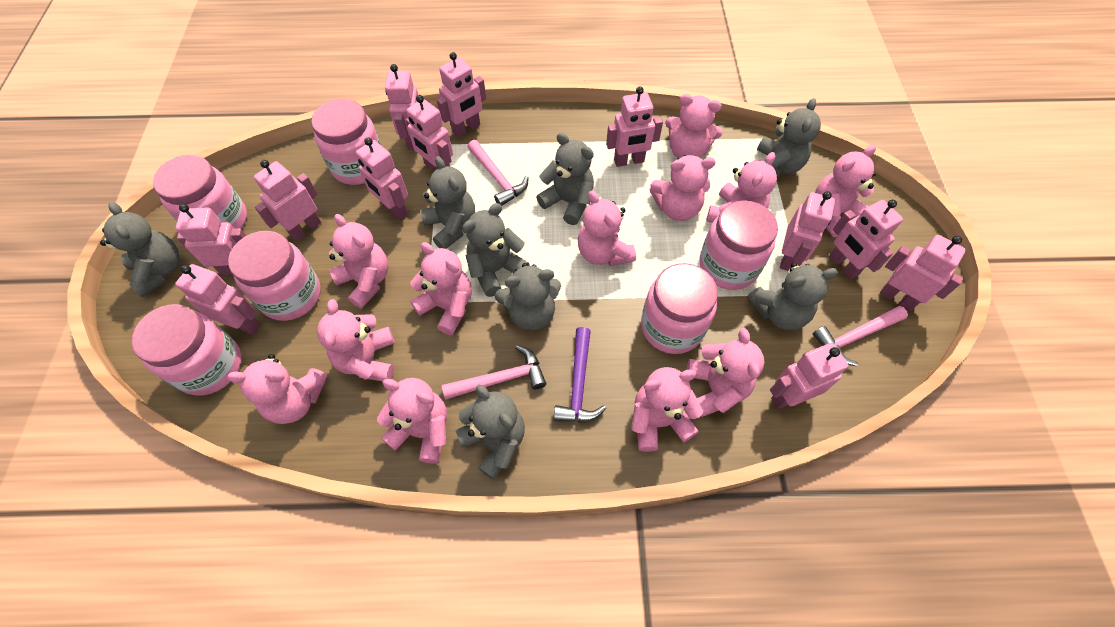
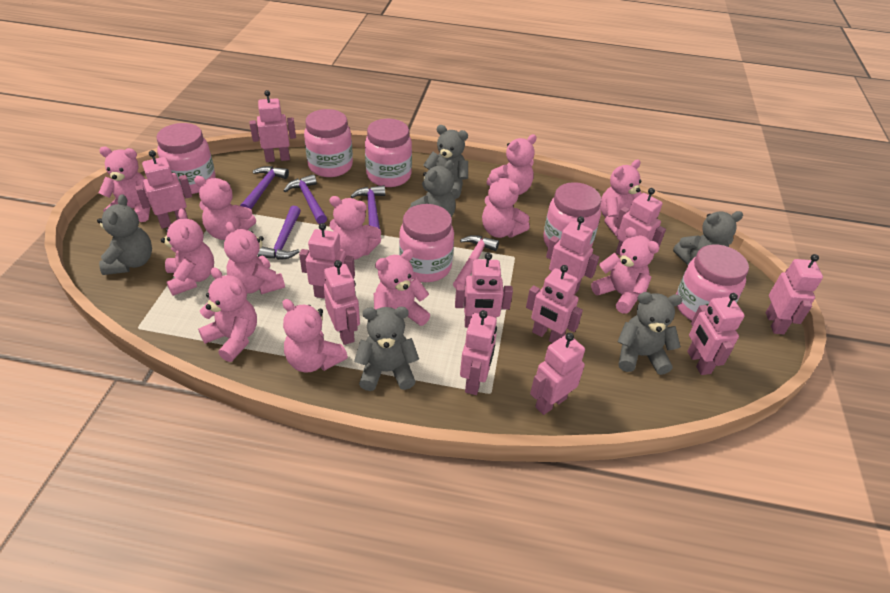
grey teddy bear: [100,202,180,297] [420,156,475,249] [455,385,525,480] [462,203,530,297] [495,263,561,331] [536,133,594,225] [747,263,838,330] [755,98,821,178] = 8 -> [97,194,152,275] [354,307,419,391] [409,160,456,218] [422,125,468,199] [617,292,682,375] [673,211,743,265] = 6
pink hammer: [442,345,546,400] [467,140,529,206] [813,306,908,366] = 3 -> [453,235,499,289] = 1
purple hammer: [554,327,606,422] = 1 -> [240,166,289,209] [258,206,301,260] [284,174,327,224] [351,185,385,229] = 4

